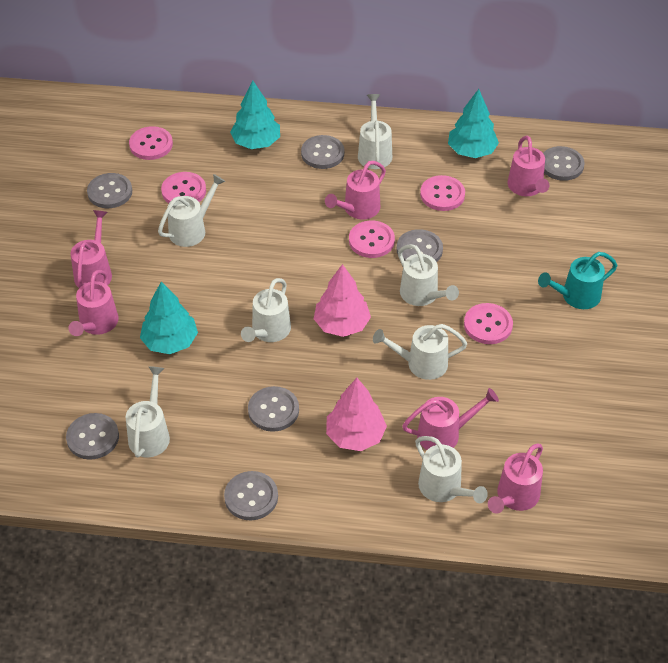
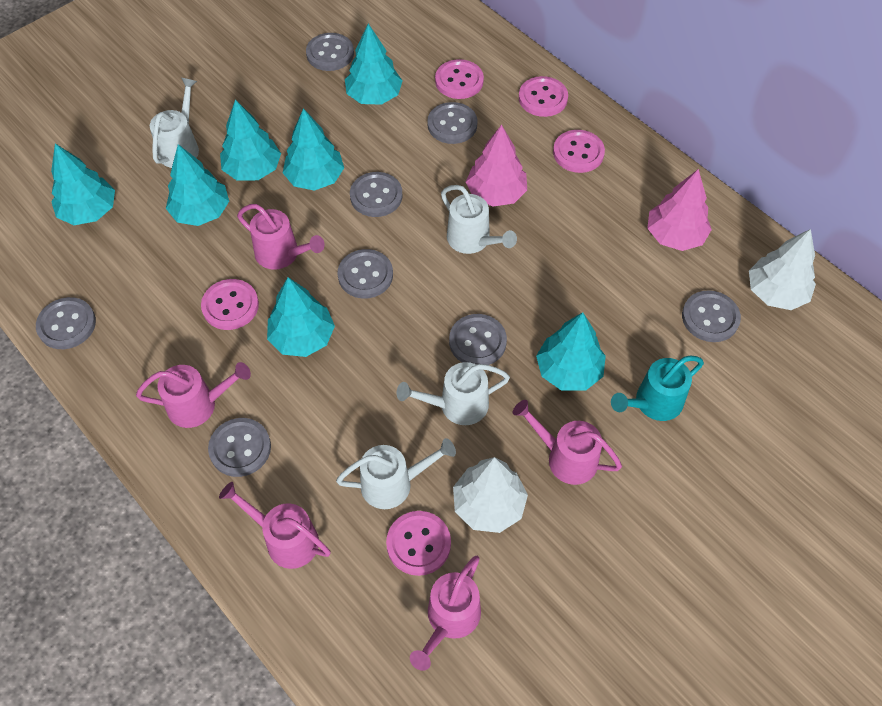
grey button: [66,413,119,460] [87,173,132,208] [224,471,278,520] [248,386,299,432] [301,135,344,169] [397,229,443,262] [543,146,585,181] = 7 -> [36,297,96,349] [208,418,271,477] [306,33,354,71] [338,249,393,299] [350,172,403,217] [427,102,478,144] [449,314,507,365] [682,290,741,342] = 8
pink watering can: [69,270,118,336] [71,210,112,288] [325,161,386,219] [402,388,499,450] [488,444,543,514] [508,136,549,196] = 6 -> [136,362,251,428] [219,482,331,569] [237,204,325,269] [410,556,481,671] [513,400,622,485] = 5
turquoise tree: [140,282,198,354] [230,80,280,149] [448,89,499,158] = 3 -> [51,144,115,225] [166,144,229,226] [220,99,281,180] [267,277,335,357] [283,108,344,191] [345,23,402,105] [536,312,606,391] = 7
white tree: none = 0 -> [453,457,528,533] [749,229,816,310] = 2
white watering can: [126,366,170,458] [158,174,225,247] [241,278,291,342] [358,94,392,169] [373,324,467,380] [398,244,459,306] [415,436,488,503] = 7 -> [150,78,199,168] [336,438,456,509] [397,362,510,425] [441,185,517,254] = 4

